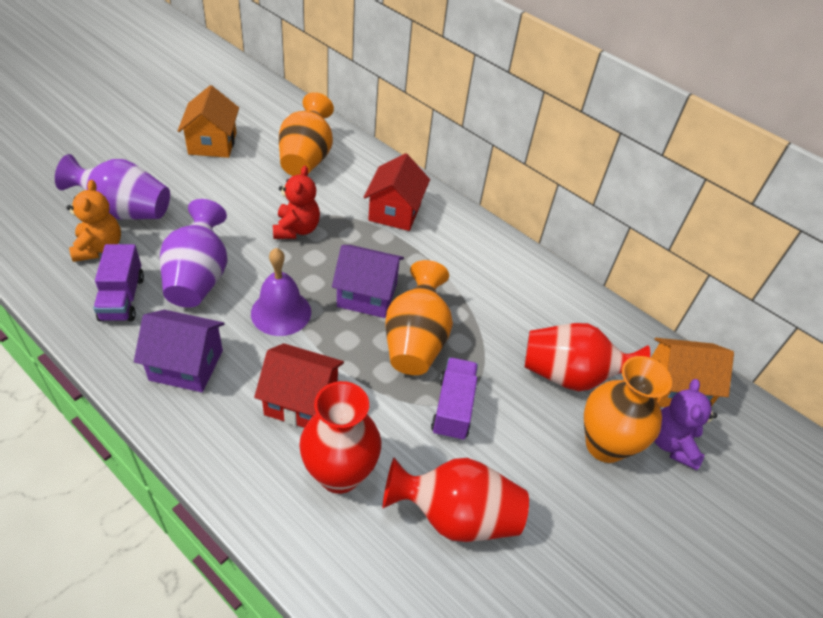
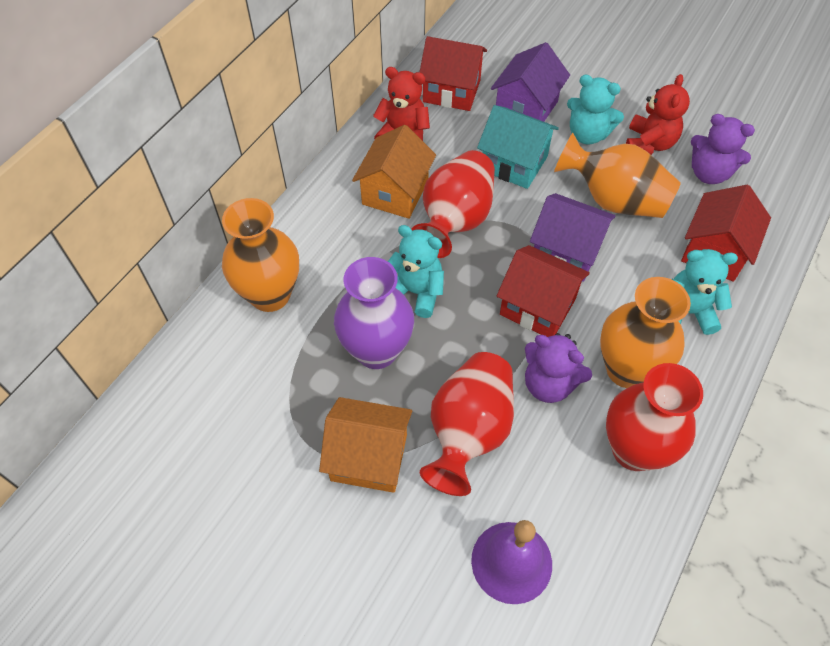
orange teddy bear: [67,180,121,262] = 1 -> none = 0
purple teddy bear: [654,379,717,470] = 1 -> [525,333,592,403] [691,114,755,184] = 2
purple truck: [93,244,144,322] [431,357,478,441] = 2 -> none = 0
purple vase: [55,154,170,220] [160,199,227,308] = 2 -> [334,257,414,369] = 1
red house: [254,343,344,428] [364,153,430,231] = 2 -> [420,36,487,111] [497,245,590,337] [681,185,771,282] = 3
red teddy bear: [273,166,320,239] = 1 -> [373,67,430,141] [626,74,690,155] = 2
turquoise house: none = 0 -> [477,105,559,189] = 1
turquoise teddy bear: none = 0 -> [388,225,444,318] [567,75,624,145] [672,249,738,335] = 3

